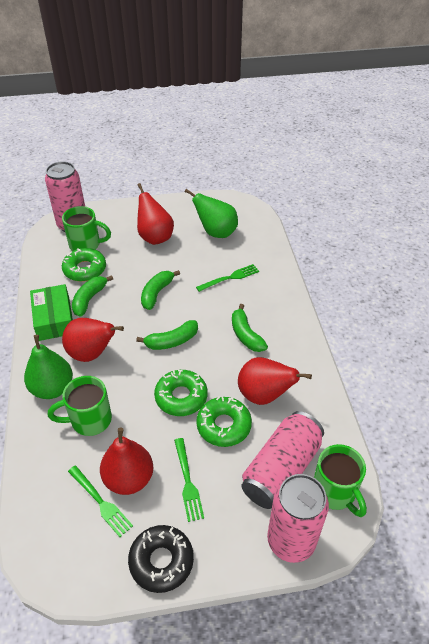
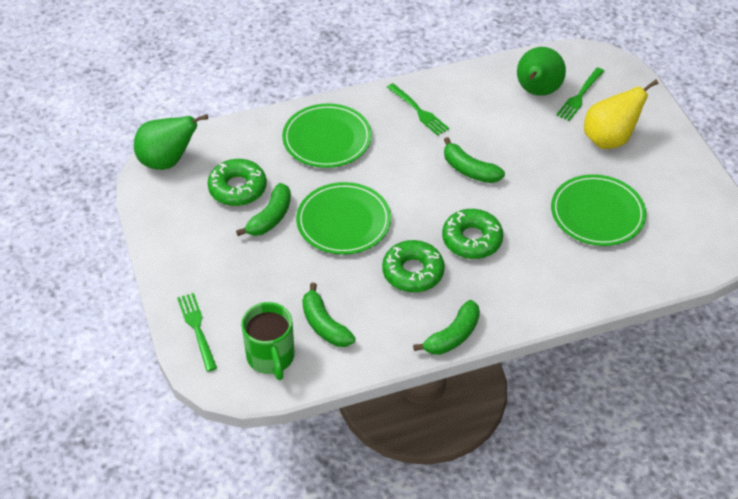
black donut: [128,525,194,593] = 1 -> none = 0
green box: [30,284,73,341] = 1 -> none = 0
green mug: [48,376,112,436] [62,206,111,251] [314,444,367,517] = 3 -> [241,302,295,380] = 1
green plate: none = 0 -> [282,103,372,168] [296,182,391,255] [551,174,646,246] = 3
pink can: [45,161,85,232] [241,411,324,509] [267,474,329,563] = 3 -> none = 0
red pear: [62,318,124,362] [100,428,153,495] [137,183,174,245] [238,357,312,405] = 4 -> none = 0
yellow pear: none = 0 -> [584,80,658,149] = 1

